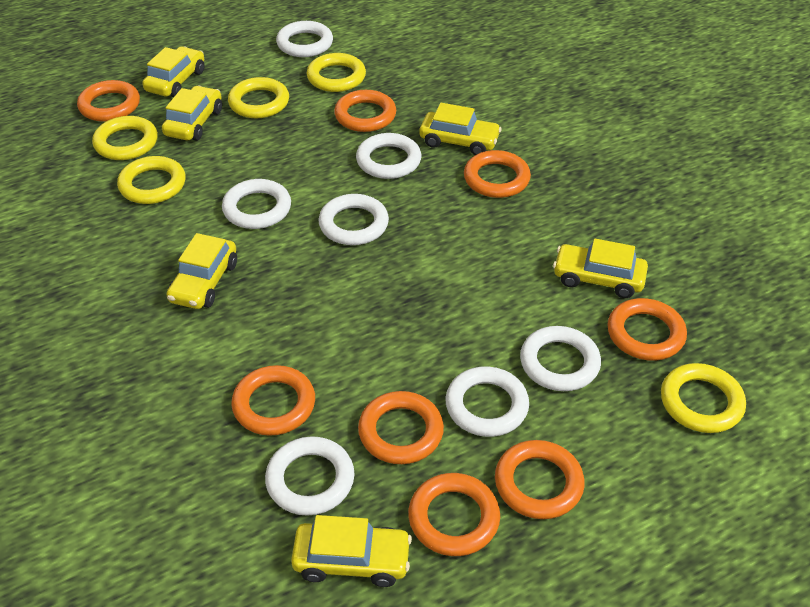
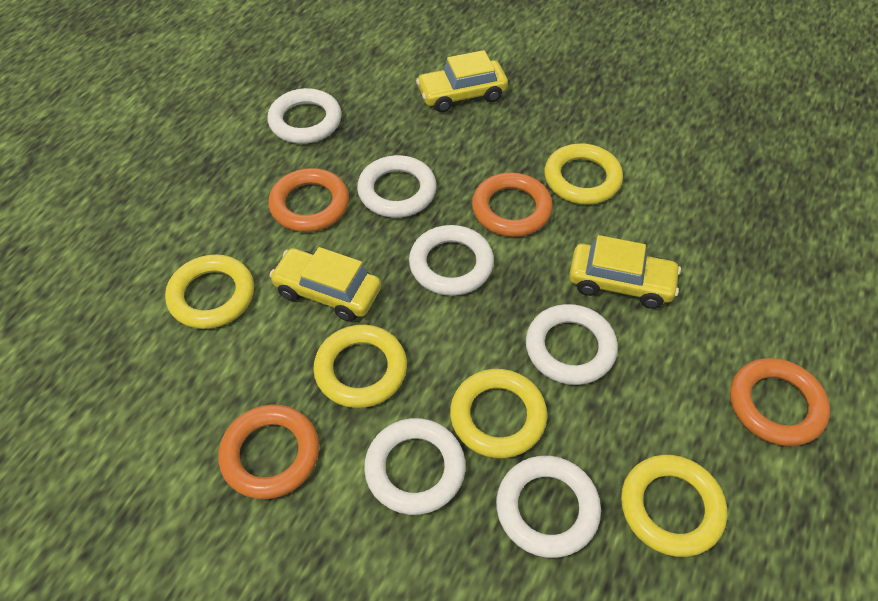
orange ring: [77,80,140,122] [231,365,315,436] [334,90,396,132] [358,391,444,464] [408,473,500,556] [464,150,531,198] [495,440,585,519] [607,298,687,361] = 8 -> [218,405,319,499] [268,168,349,232] [472,172,553,237] [730,358,830,446] = 4
white ring: [222,179,291,229] [265,436,354,516] [276,21,333,57] [319,194,389,245] [356,133,421,179] [445,367,529,437] [520,326,601,391] = 7 -> [267,88,341,144] [357,155,436,218] [364,418,466,515] [409,225,494,296] [496,456,601,558] [526,304,618,385] = 6
yellow car: [142,46,205,97] [162,86,222,141] [167,233,237,309] [291,515,412,587] [419,103,502,155] [553,239,648,298] = 6 -> [269,247,381,322] [416,50,508,112] [569,235,681,309] = 3

